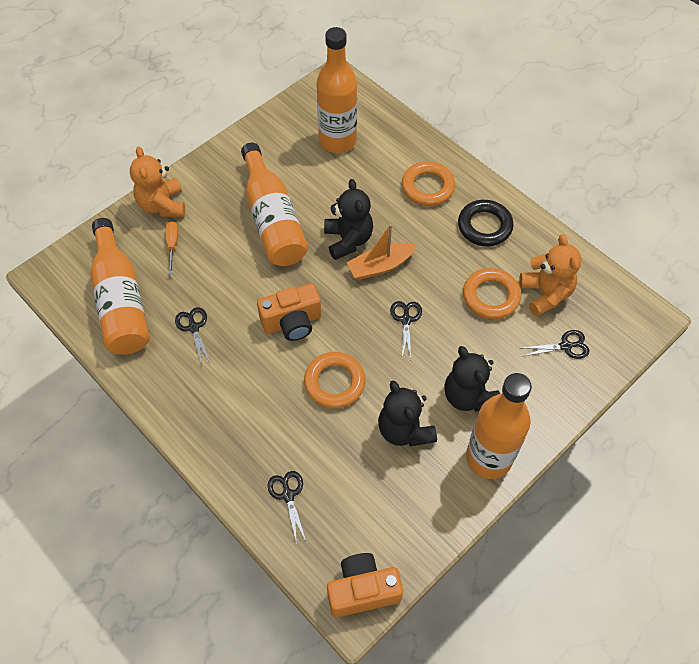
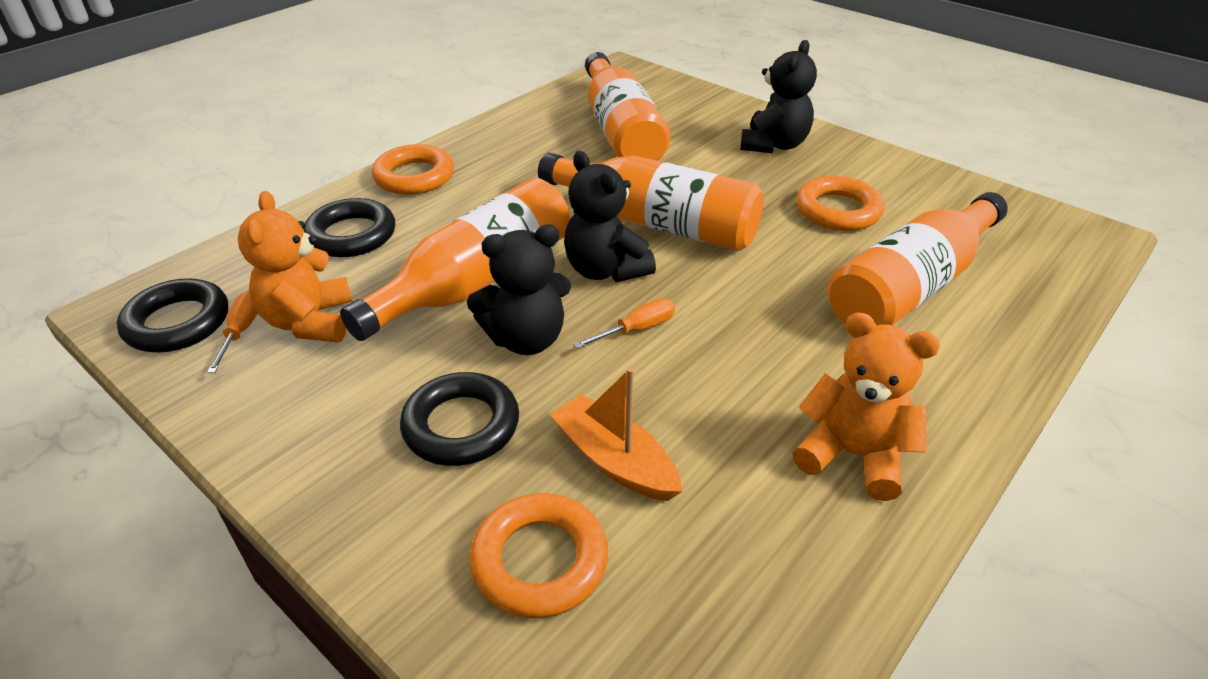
black ring: [458,200,513,246] = 1 -> [117,278,228,353] [303,198,395,257] [400,372,519,466] = 3
black scissors: [175,307,210,365] [268,471,307,544] [390,301,422,359] [523,330,589,359] = 4 -> none = 0
orange camera: [257,283,321,341] [327,553,403,617] = 2 -> none = 0
orange screwdriver: [165,221,178,274] = 1 -> [207,291,257,373] [573,299,675,349] = 2

